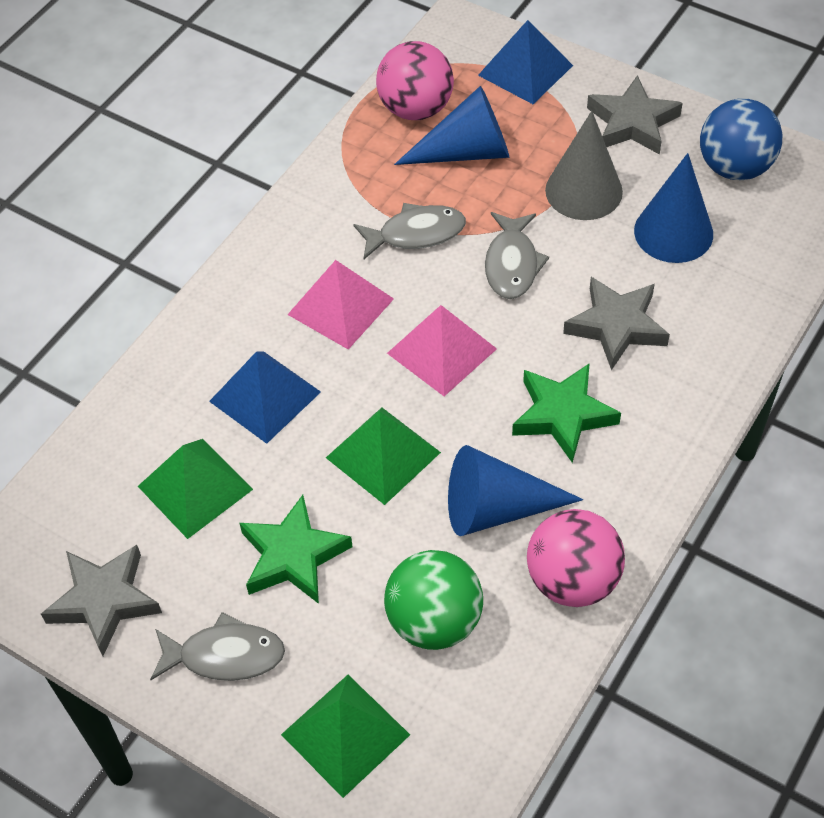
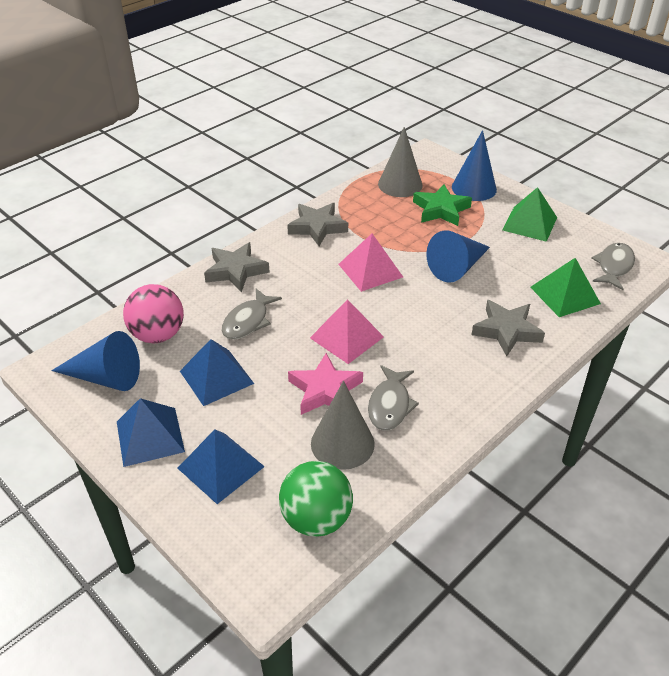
blue ball: [700,99,782,180] = 1 -> none = 0
blue pyramid: [209,351,321,444] [478,20,573,104] = 2 -> [117,398,185,467] [178,429,265,504] [180,339,254,406] = 3
green pyramid: [138,439,253,539] [281,675,410,798] [326,408,441,505] = 3 -> [502,187,557,242] [530,258,601,317] = 2
green star: [239,495,353,604] [512,363,621,463] = 2 -> [413,184,472,226] = 1
grey cone: [545,111,623,220] = 1 -> [311,381,375,470] [378,127,422,197] = 2
pink ball: [376,41,454,120] [527,509,625,607] = 2 -> [123,284,184,343] = 1
pink star: none = 0 -> [288,353,363,415] = 1

